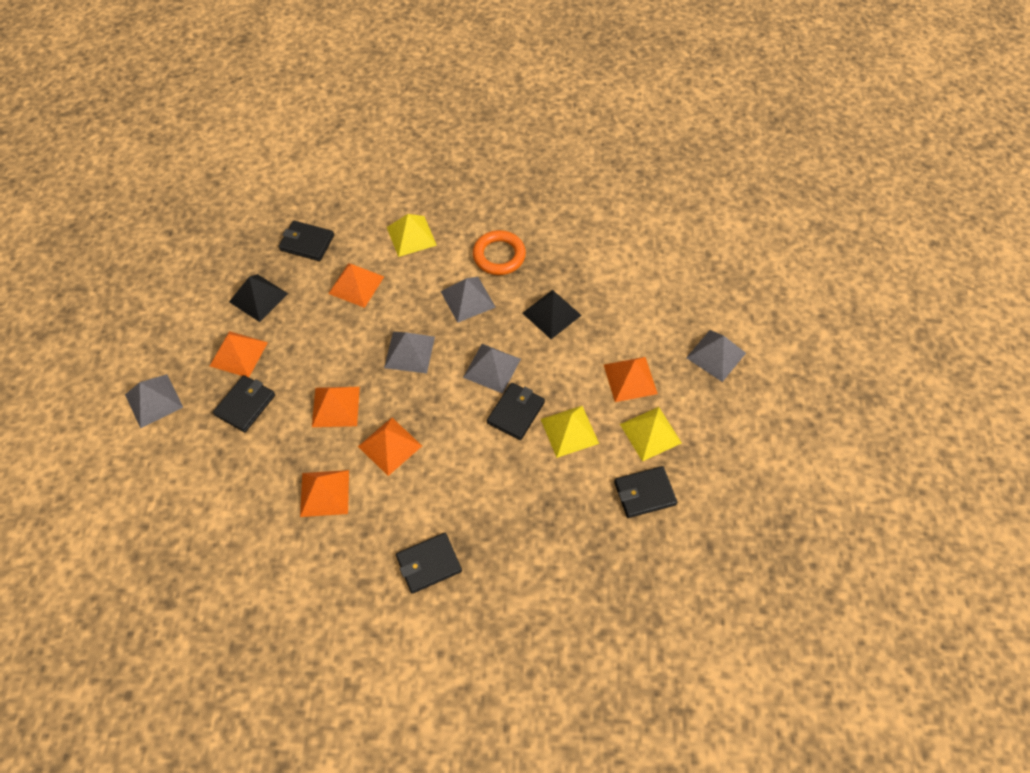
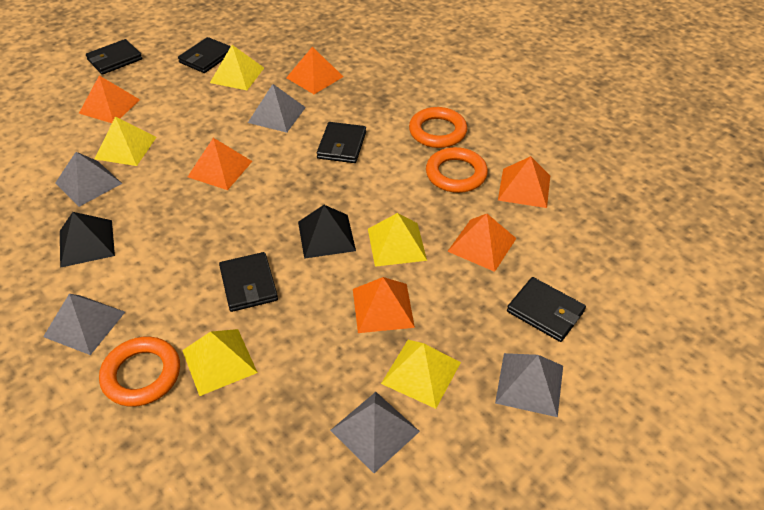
orange ring: [473,230,526,275] = 1 -> [99,337,180,407] [409,107,467,148] [426,147,488,193] = 3
yellow pyramid: [387,214,437,257] [541,406,599,458] [620,407,682,461] = 3 -> [95,117,157,166] [182,329,258,396] [210,45,264,90] [368,213,427,267] [381,340,461,409] = 5

